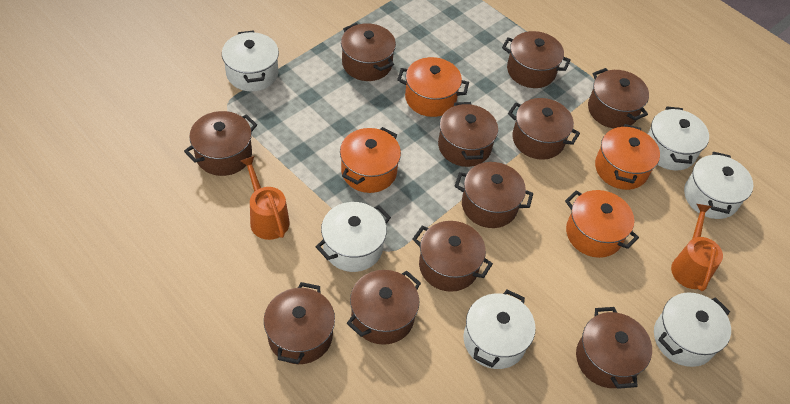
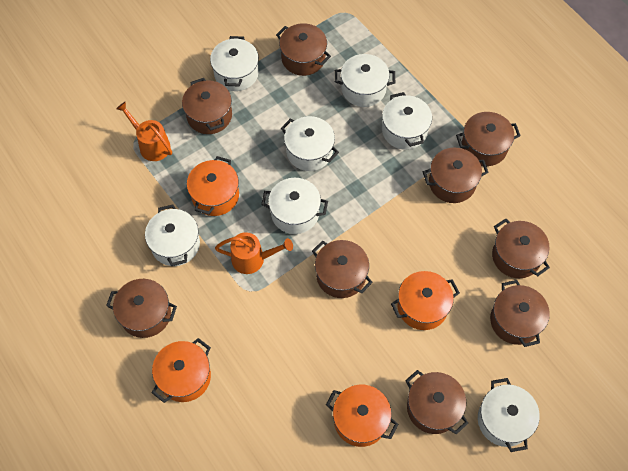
brown pot: [184,111,257,176] [264,282,335,364] [341,23,396,81] [347,270,421,345] [412,221,493,292] [438,102,498,167] [455,162,533,228] [502,31,571,88] [508,98,580,160] [576,307,652,389] [588,68,649,128] = 11 -> [106,279,177,338] [182,78,232,134] [276,23,331,76] [312,240,373,298] [405,370,468,434] [423,148,489,203] [456,112,521,166] [490,280,550,347] [492,218,550,278] = 9
white pot: [222,30,279,91] [316,202,391,272] [463,290,536,369] [648,106,709,170] [654,292,731,367] [684,152,753,219] = 6 -> [145,205,200,266] [210,36,259,91] [261,178,328,234] [281,116,339,171] [334,54,395,107] [382,92,432,150] [478,378,540,452] = 7

